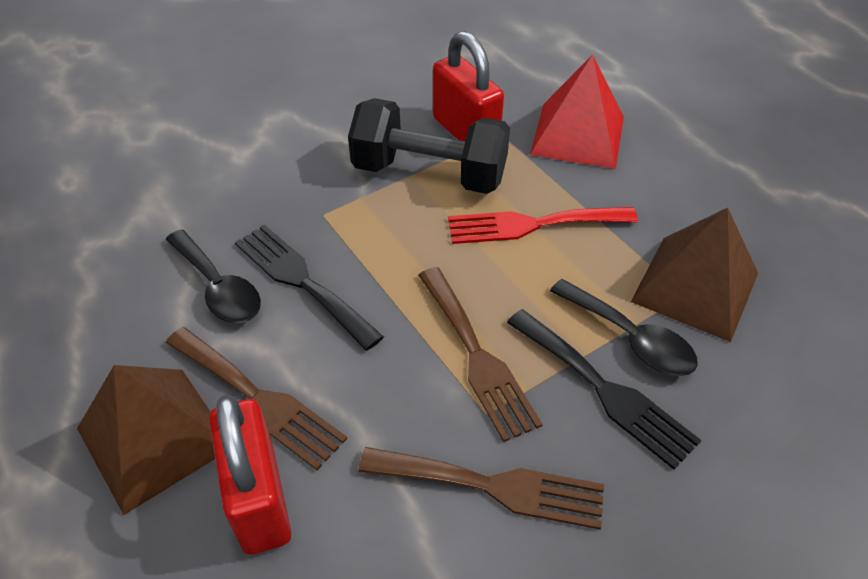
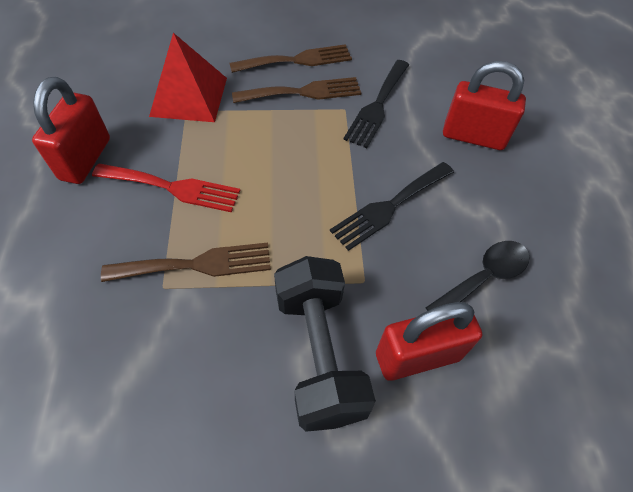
black spoon: [165,229,261,323] [550,279,698,376] = 2 -> [426,241,529,311] = 1
brown pyramid: [77,365,215,515] [631,208,758,342] = 2 -> none = 0
red padlock: [209,395,291,555] [433,31,504,141] = 2 -> [32,77,110,184] [376,302,483,381] [443,61,526,150] = 3

